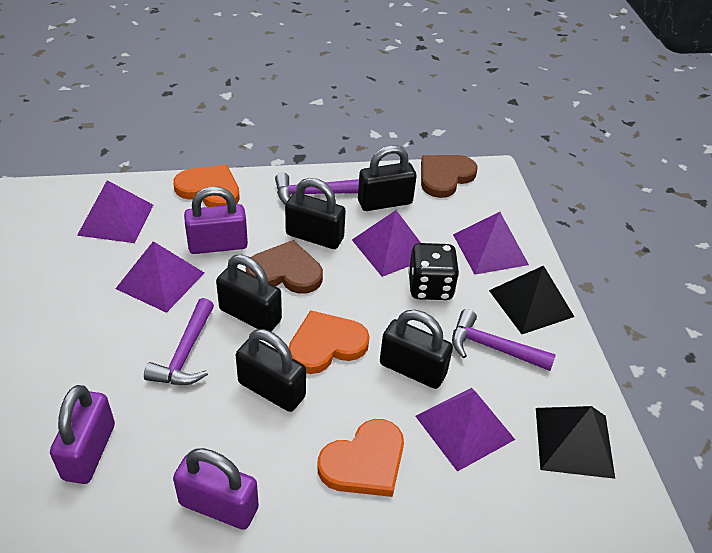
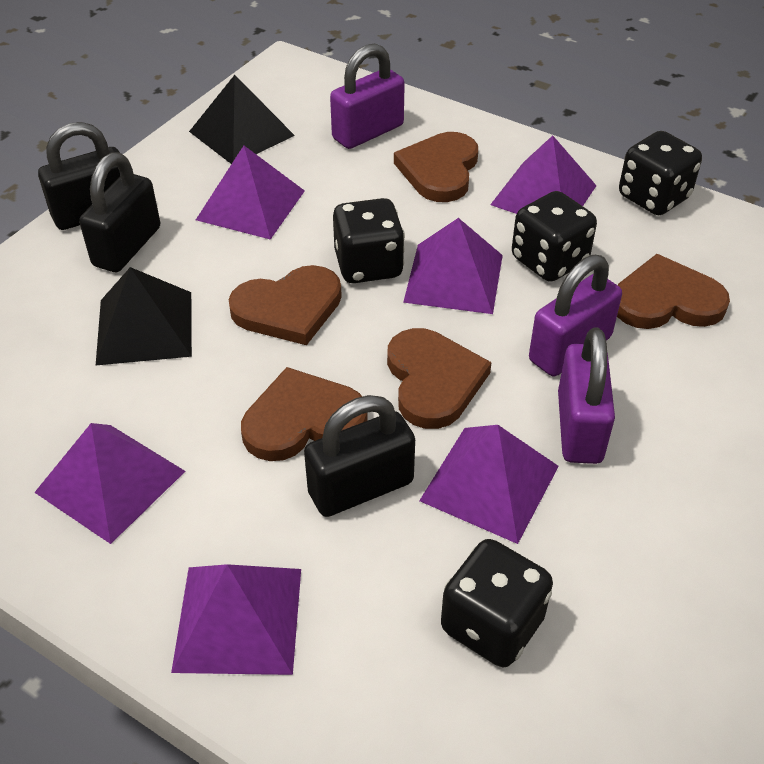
black dice: [408,243,459,300] = 1 -> [333,198,405,283] [441,539,553,667] [512,191,597,282] [619,131,702,215] = 4
black padlock: [216,255,282,332] [236,329,306,412] [285,178,346,249] [358,145,417,211] [380,310,453,389] = 5 -> [38,122,120,230] [79,152,160,272] [304,395,415,517] = 3
brown heart: [246,240,323,294] [421,155,478,198] = 2 -> [229,265,342,345] [241,367,368,461] [387,328,492,429] [394,132,478,202] [617,254,730,329] = 5
orange heart: [173,164,240,207] [289,310,370,374] [318,419,404,497] = 3 -> none = 0
purple hammer: [144,298,214,385] [275,173,359,205] [452,309,556,371] = 3 -> none = 0
purple pyramid: [77,180,153,243] [115,241,204,313] [352,210,421,277] [415,388,515,472] [453,212,529,275] = 5 -> [34,423,185,544] [171,564,301,675] [196,146,305,240] [403,218,503,314] [419,425,559,544] [490,136,597,214] = 6

